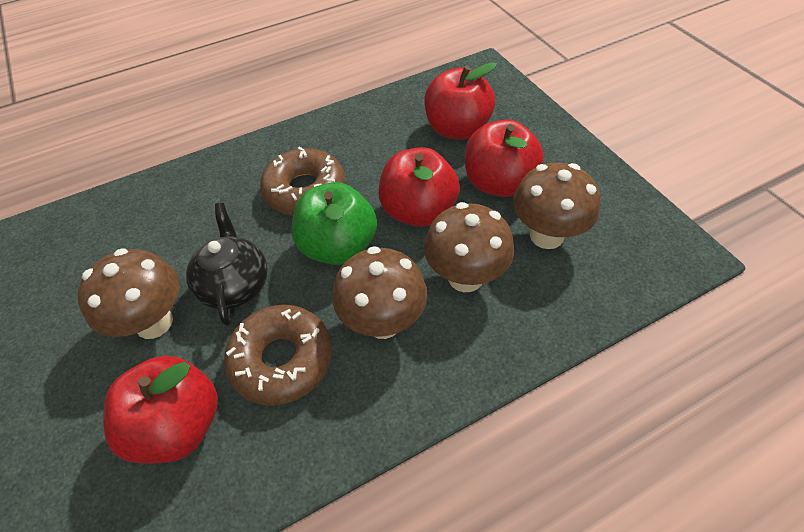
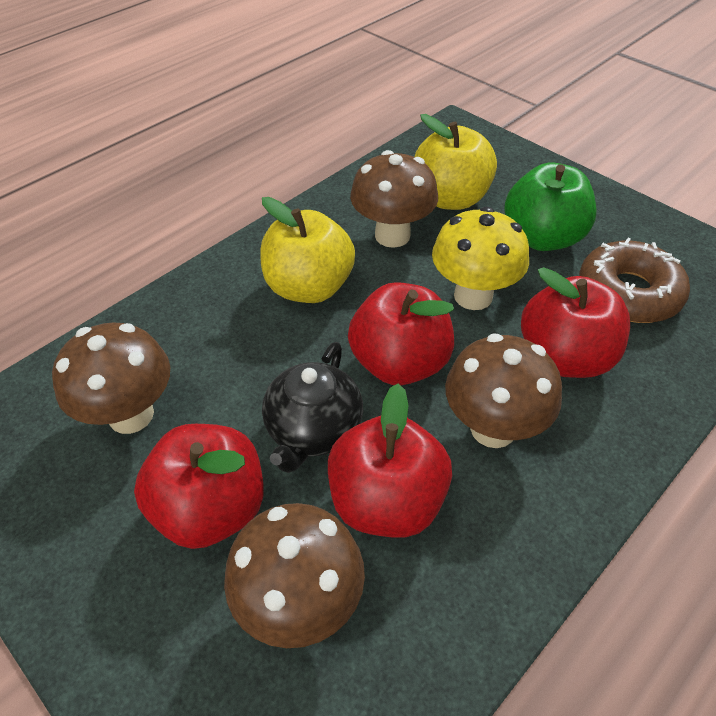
brown donut: [224,305,332,406] [260,147,345,215] = 2 -> [579,238,690,323] = 1
yellow apple: none = 0 -> [260,197,355,303] [414,114,497,210] = 2
yellow mushroom: none = 0 -> [432,207,529,310] = 1

